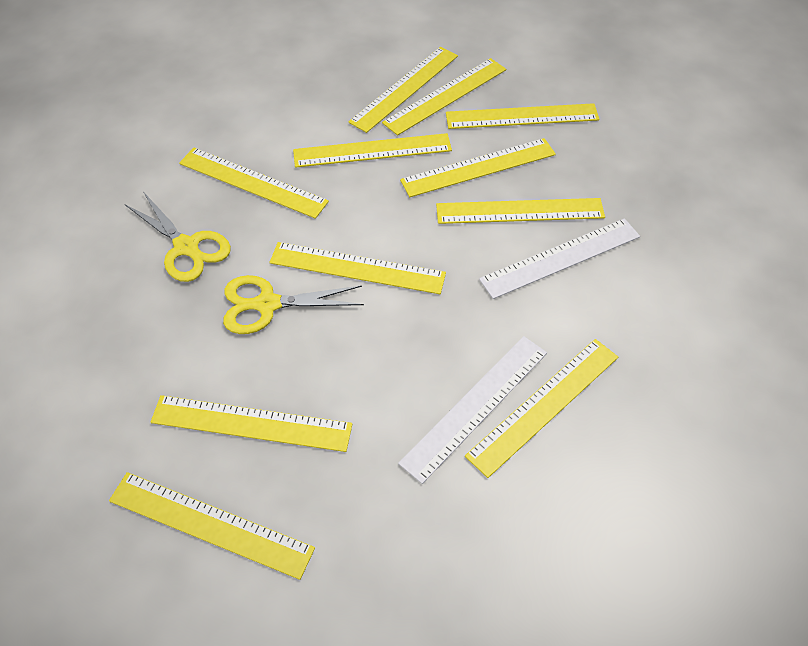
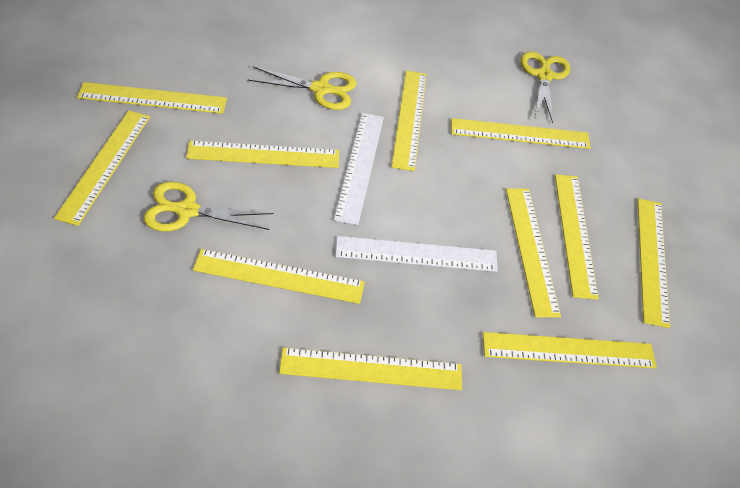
yellow scissors: [125,193,231,282] [223,275,364,334] = 2 -> [143,182,273,231] [248,66,356,110] [520,51,570,123] = 3

